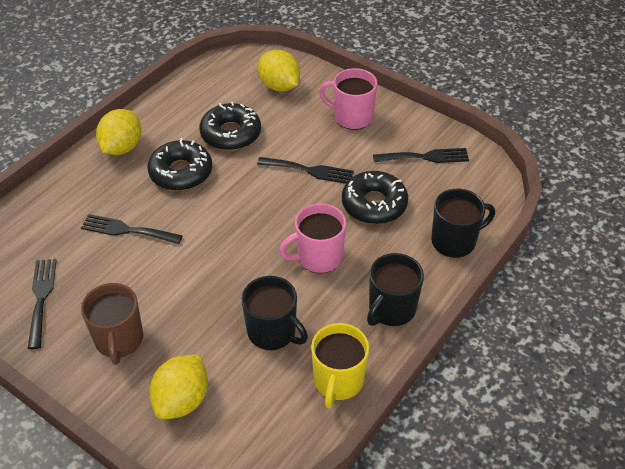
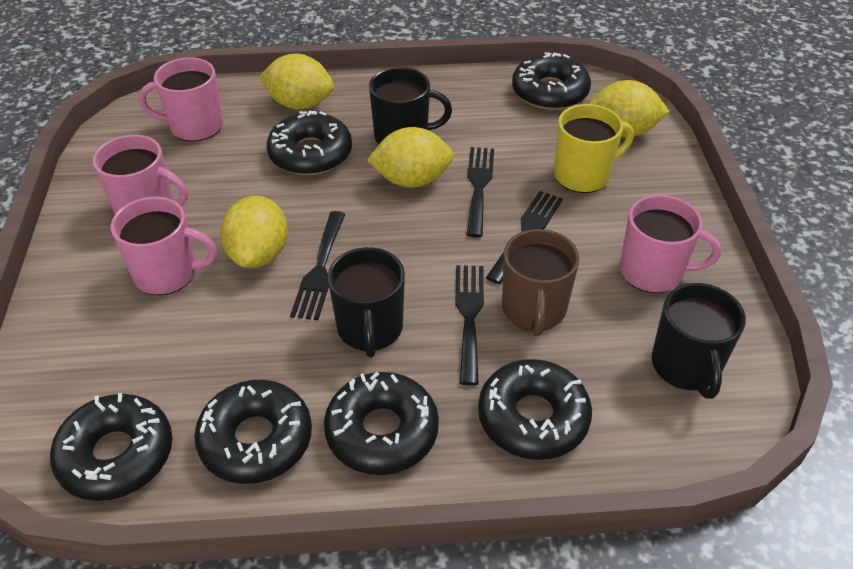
black donut: [147,138,212,191] [200,102,261,151] [342,171,408,224] = 3 -> [50,393,173,501] [194,380,312,484] [267,111,352,175] [324,372,439,475] [478,359,592,460] [512,52,591,110] = 6
pink mug: [279,203,346,273] [319,68,377,130] = 2 -> [93,135,188,214] [111,197,217,295] [138,57,223,142] [620,195,721,293] = 4
yellow lemon: [96,109,141,155] [150,355,208,419] [258,50,300,92] = 3 -> [220,196,288,268] [259,53,334,110] [367,127,454,187] [588,80,670,138] = 4

